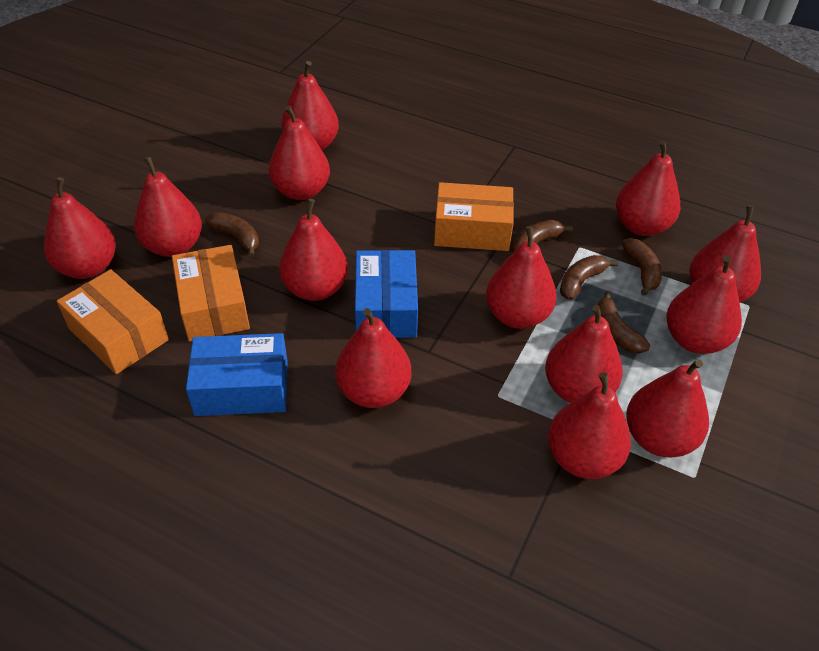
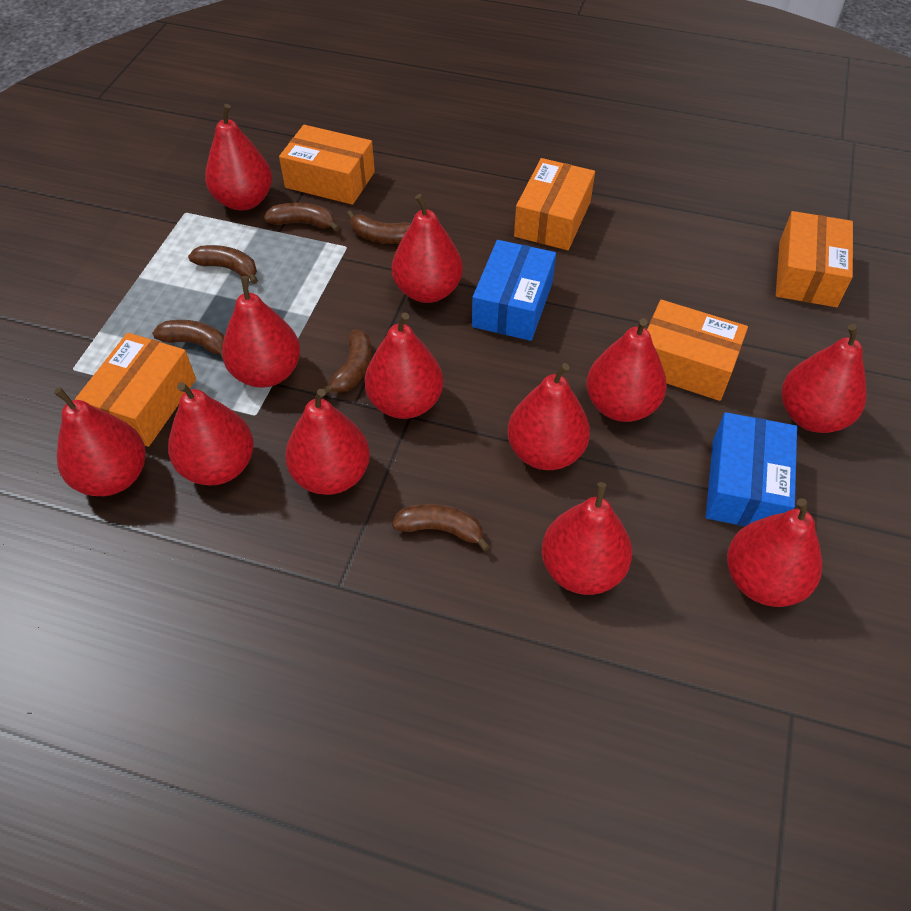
brown banana: [205,212,259,257] [512,220,573,253] [560,255,618,300] [597,291,650,354] [622,238,662,296] = 5 -> [152,320,224,360] [188,245,258,284] [264,203,340,232] [322,329,371,394] [347,210,411,244] [392,504,490,551] = 6
orange box: [57,269,169,374] [172,245,250,341] [434,182,514,251] = 3 -> [75,333,196,447] [279,125,375,205] [514,158,595,250] [647,300,748,401] [776,211,853,307] = 5
red pear: [44,177,116,279] [134,156,202,257] [269,105,330,200] [279,199,348,301] [281,61,339,150] [335,308,411,408] [486,226,557,329] [545,305,623,403] [548,372,631,479] [616,140,680,236] [626,359,709,457] [666,256,742,354] [689,205,761,302] = 13 -> [54,387,146,496] [168,382,254,485] [205,104,272,211] [222,276,300,388] [285,389,370,495] [365,312,443,419] [392,194,463,303] [507,363,590,470] [541,482,632,595] [586,318,667,422] [727,498,822,607] [782,324,866,433] = 12

